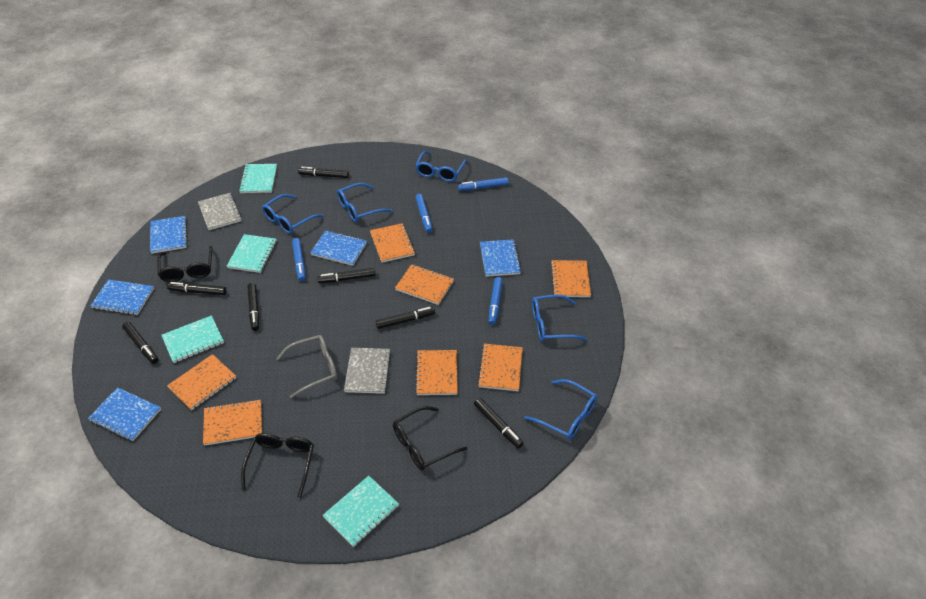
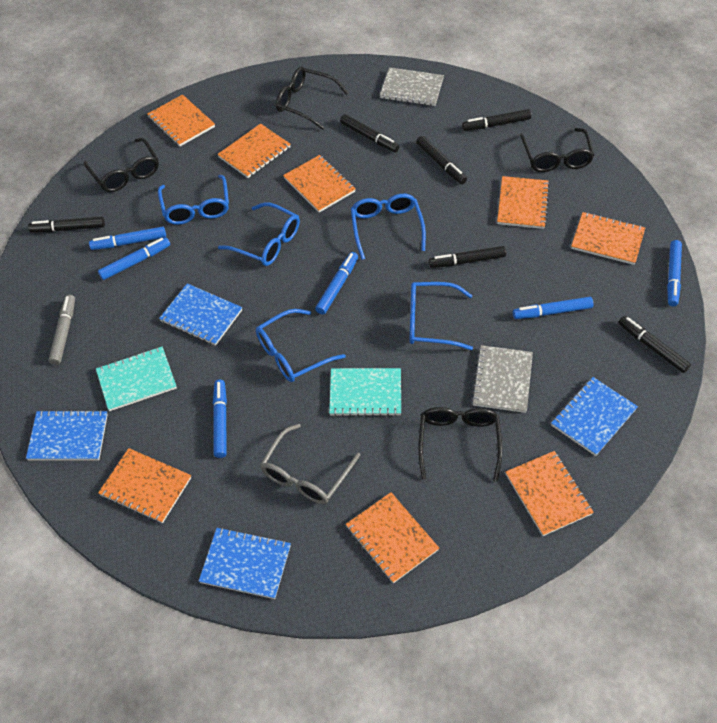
black glasses: [157,246,212,282] [241,433,314,498] [393,406,467,470] = 3 -> [84,138,159,192] [276,67,349,130] [418,407,502,482] [520,128,594,172] = 4
black marker: [122,322,158,364] [167,282,227,295] [247,283,259,331] [298,167,349,178] [317,268,376,283] [376,307,435,329] [474,398,524,449] = 7 -> [28,216,105,233] [340,114,400,152] [416,136,467,184] [429,246,506,268] [462,109,531,131] [618,316,691,373] = 6
blue marker: [292,238,306,281] [415,194,433,233] [458,177,509,191] [488,277,503,325] = 4 -> [89,227,166,250] [98,237,170,280] [213,380,227,458] [315,252,358,315] [513,297,594,319] [667,240,682,306] = 6
blue notebook: [88,387,161,441] [91,280,154,315] [150,216,188,254] [310,230,367,266] [480,239,521,277] = 5 -> [26,410,108,460] [159,283,242,346] [199,527,291,599] [551,377,638,456] = 4
grey marker: none = 0 -> [48,295,75,365] = 1
orange notebook: [167,354,236,410] [203,399,262,446] [370,223,415,263] [395,264,454,305] [415,350,458,395] [477,343,523,391] [550,260,591,297] = 7 -> [98,448,191,523] [147,94,215,146] [217,124,291,178] [283,155,356,213] [346,492,439,583] [497,176,550,229] [506,451,594,536] [571,212,645,265] = 8
turquoise notebook: [161,315,224,363] [227,234,277,273] [239,164,277,193] [322,476,399,547] = 4 -> [96,347,177,411] [329,368,401,417] = 2

